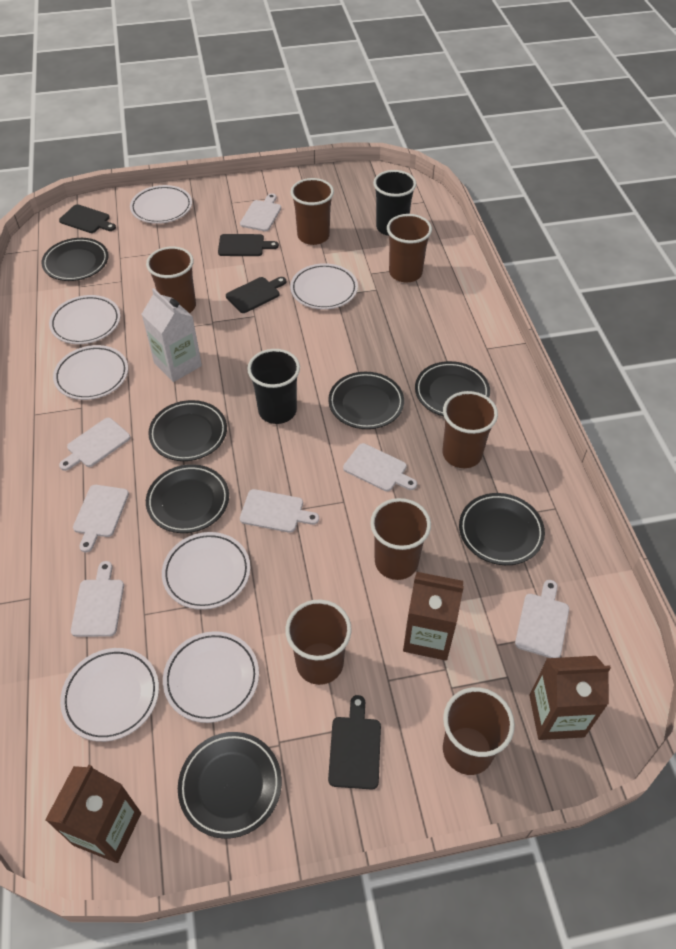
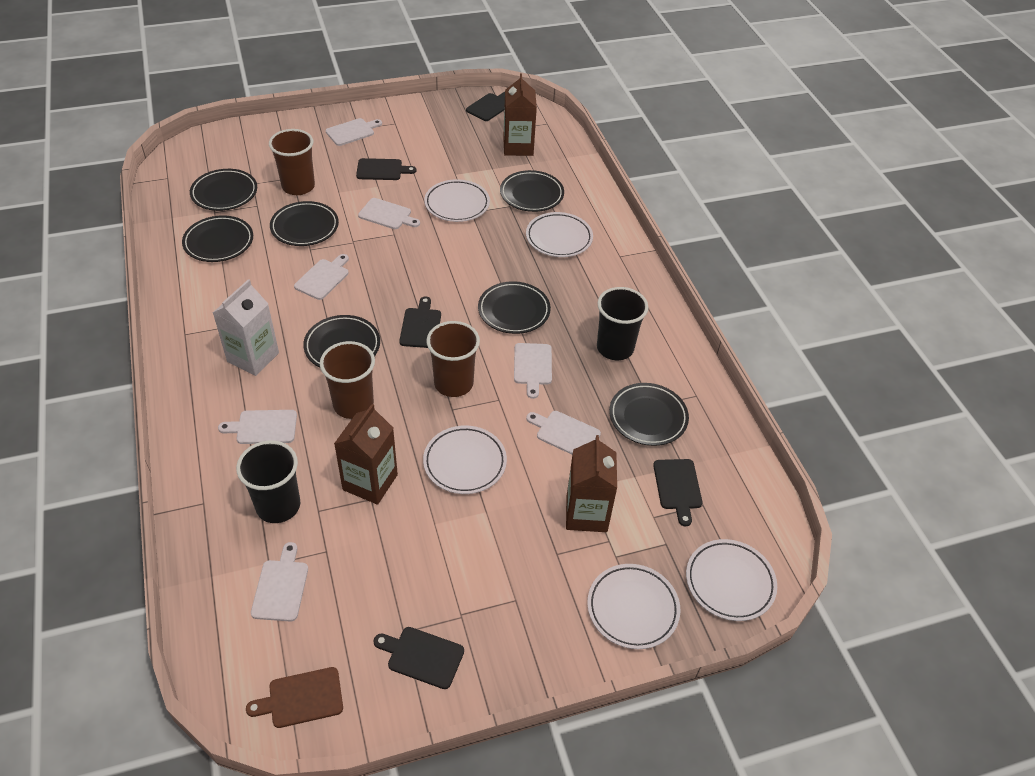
black cutting board: [59,204,116,233] [218,234,279,256] [226,277,286,313] [328,695,381,790] = 4 -> [356,158,416,180] [374,627,464,689] [399,297,441,348] [466,92,505,121] [653,459,703,526] = 5
brown cup: [146,246,196,313] [285,599,352,685] [290,178,334,245] [370,498,431,580] [387,214,432,282] [442,391,498,468] [443,687,515,775] = 7 -> [269,129,315,195] [320,341,375,419] [426,321,480,397] = 3
brown cutting board: none = 0 -> [246,667,343,728] = 1
white plate: [49,295,120,344] [53,345,128,400] [60,648,159,742] [130,185,192,224] [162,532,250,610] [163,631,259,723] [290,263,358,310] = 7 -> [423,426,507,494] [424,179,490,222] [526,212,593,257] [587,564,680,649] [686,539,777,621] = 5

